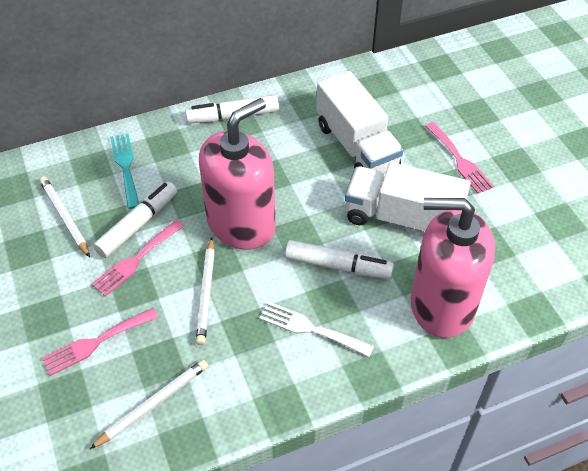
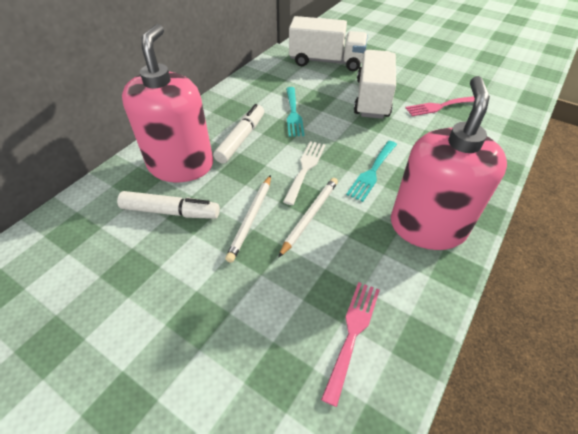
pink fork: [42,308,158,376] [91,220,184,297] [426,122,494,194] = 3 -> [321,282,380,407] [405,96,475,116] = 2
turquoise fork: [110,134,139,209] = 1 -> [286,87,305,137] [346,141,397,202] = 2
white marker: [93,182,177,258] [185,95,279,123] [285,240,394,279] = 3 -> [117,191,220,219] [213,104,264,164] = 2
white pencil: [39,177,90,257] [90,360,208,449] [196,237,215,345] = 3 -> [225,175,271,263] [278,178,338,258] = 2

